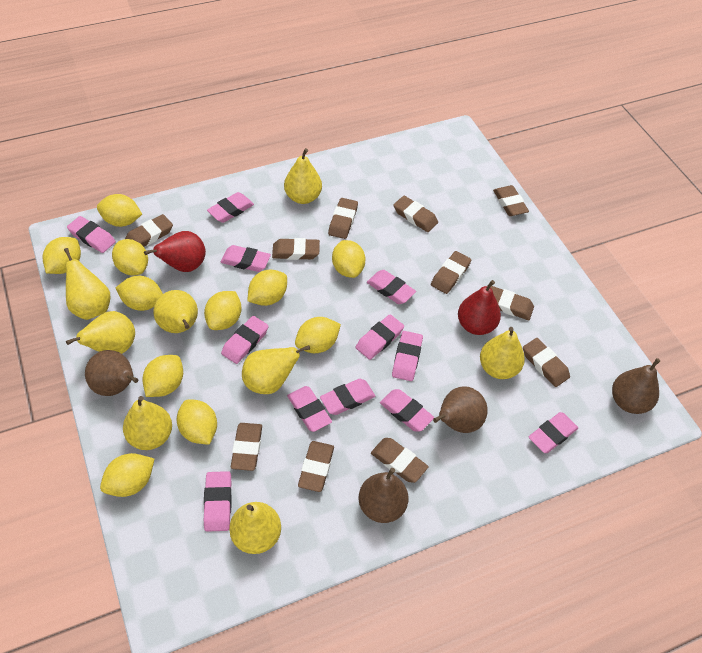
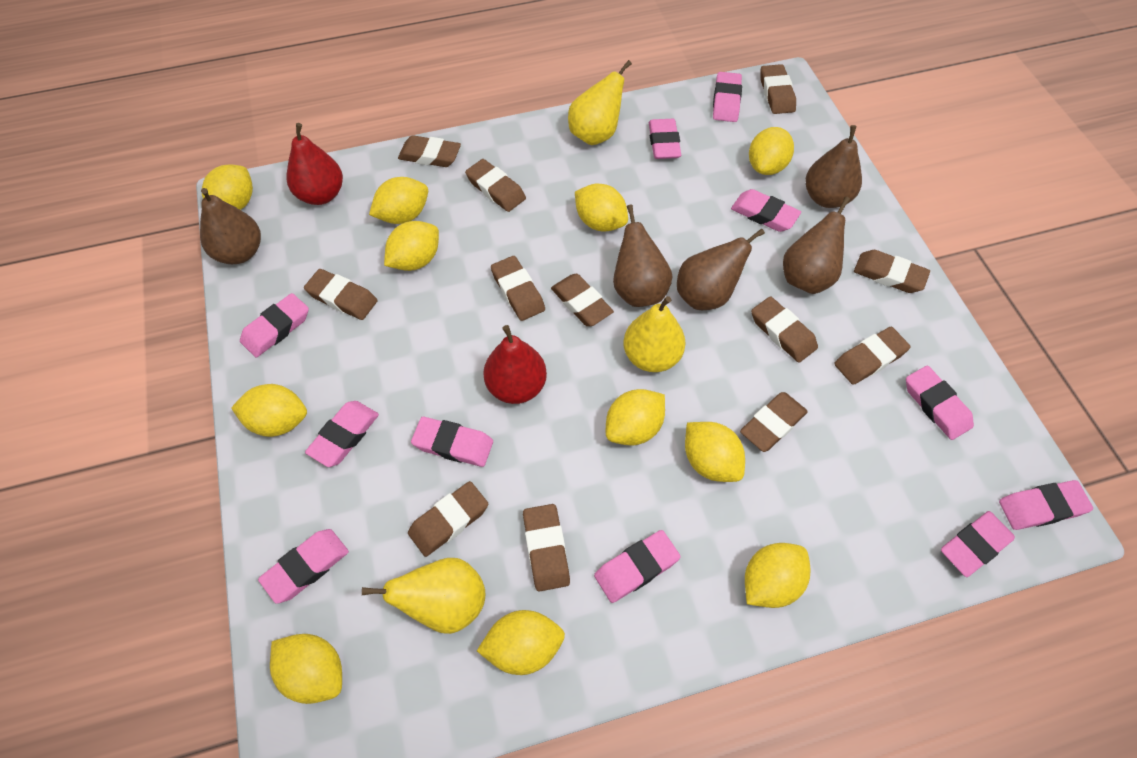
brown eraser: [125,214,173,247] [231,423,262,471] [272,238,320,260] [298,441,334,492] [328,198,358,239] [371,438,429,483] [393,196,438,232] [431,251,471,294] [490,286,534,320] [493,185,529,216] [523,338,570,387] = 11 -> [304,269,378,320] [398,135,461,167] [408,481,488,557] [465,159,526,212] [491,256,545,321] [523,504,570,592] [551,274,614,326] [740,392,808,452] [751,296,818,362] [760,64,796,114] [834,327,911,385] [854,250,930,293] = 12
brown pear: [85,350,138,396] [358,468,408,523] [433,386,488,433] [612,358,660,414] = 4 -> [200,188,261,264] [613,204,673,307] [677,229,765,310] [783,197,850,294] [805,125,862,208] = 5
pink eraser: [67,216,116,253] [204,471,232,532] [207,192,254,223] [221,245,271,272] [221,316,269,364] [287,386,332,432] [320,379,375,415] [356,314,404,360] [367,270,416,304] [380,389,434,432] [392,331,423,381] [529,412,578,453] = 12 -> [240,293,309,357] [258,529,349,604] [305,401,379,467] [411,417,493,467] [594,530,681,603] [649,119,681,159] [713,72,742,122] [731,189,801,232] [906,365,974,440] [941,511,1015,577] [999,480,1093,530] = 11
yellow pear: [64,248,110,320] [66,311,135,354] [123,396,172,450] [153,290,198,333] [229,502,281,554] [242,345,310,394] [284,148,322,204] [480,327,525,379] = 8 -> [362,558,485,634] [568,60,632,145] [623,296,686,372] = 3

